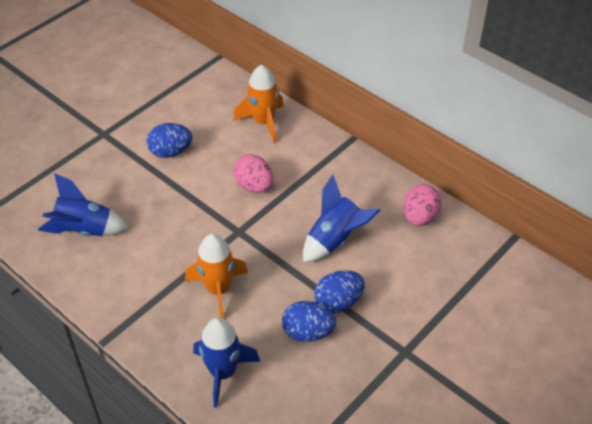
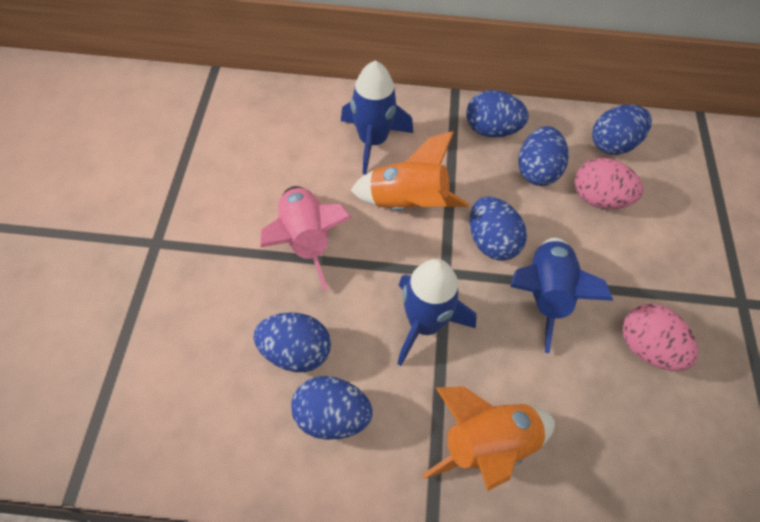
blue egg: [147,123,192,158] [282,301,337,342] [314,270,364,313] = 3 -> [253,312,331,372] [291,376,373,440] [466,90,529,138] [470,196,527,261] [518,126,568,186] [592,105,652,155] = 6
pink rocket: none = 0 -> [260,186,352,291] = 1

